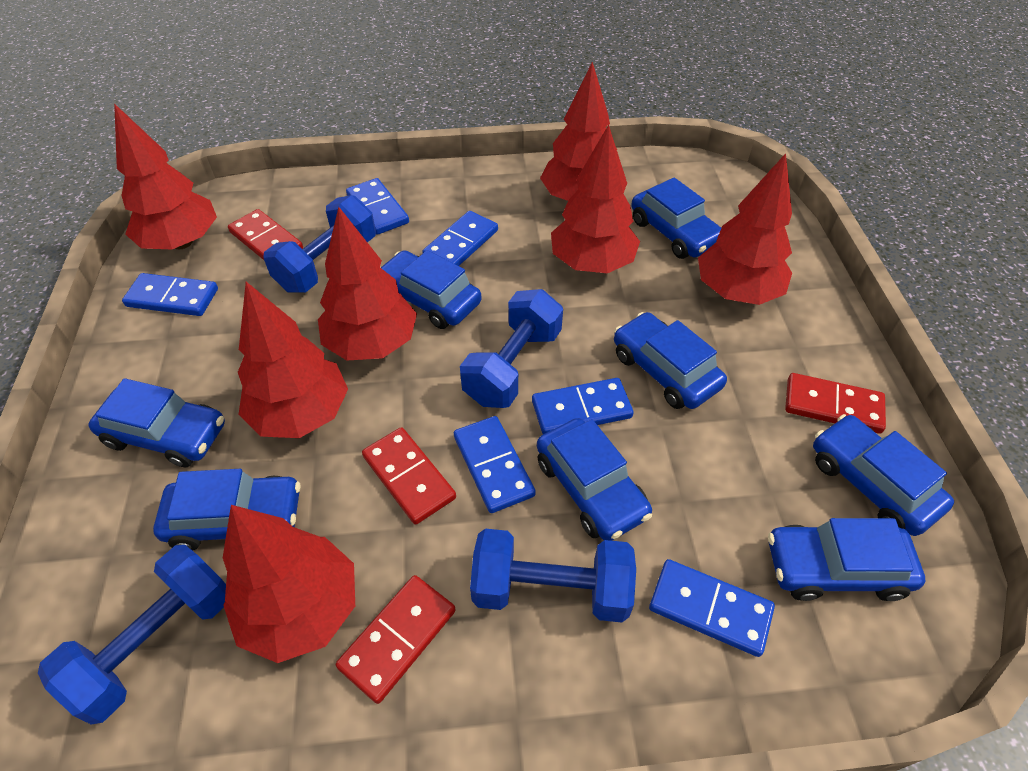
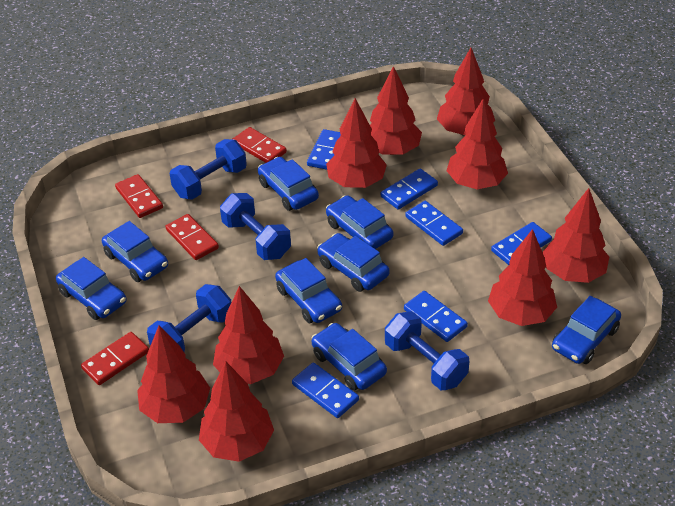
red tree: [114,103,217,249] [223,505,355,663] [238,282,348,438] [318,207,417,361] [540,62,617,201] [551,125,640,273] [698,153,792,305] = 7 -> [137,326,210,423] [199,361,274,462] [213,286,284,384] [326,98,387,188] [370,66,422,155] [437,48,495,136] [447,98,508,189] [488,229,557,326] [542,188,609,283] = 9

